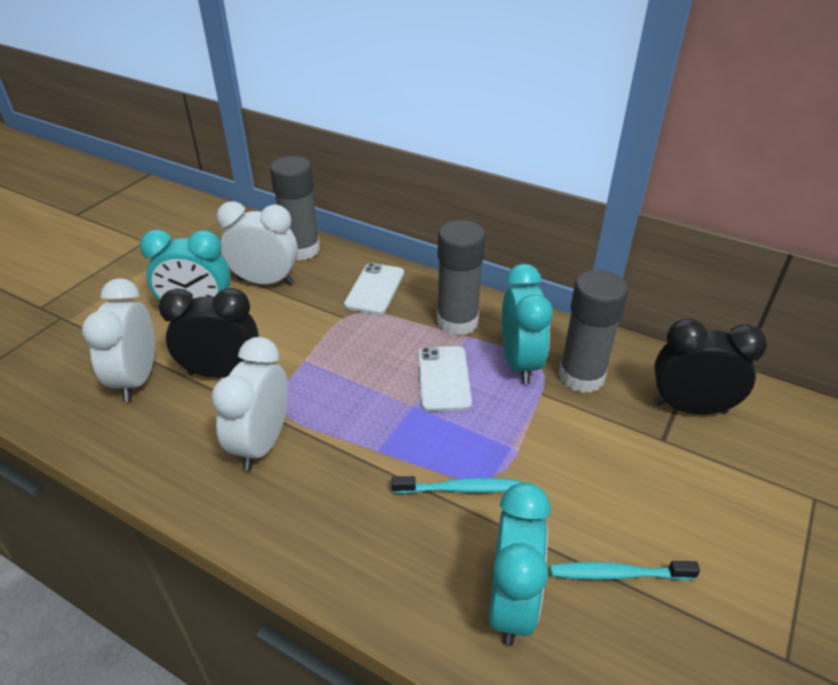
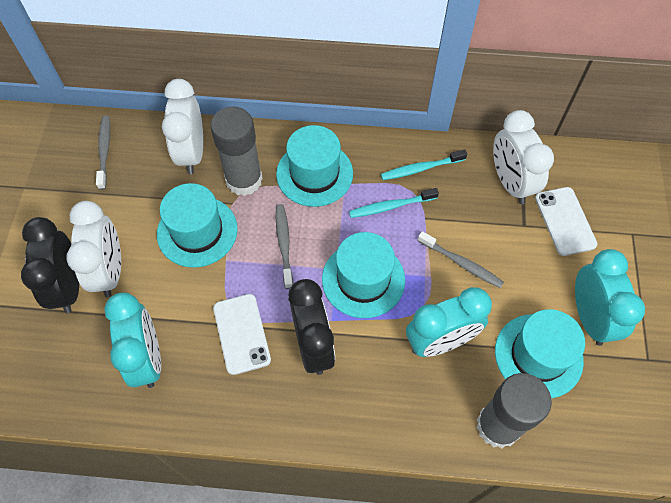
grey glue stick: [270,156,320,261] [437,220,486,336] [558,270,628,393] = 3 -> [210,107,263,196] [476,373,552,448] = 2
grey toothbrush: none = 0 -> [96,116,110,190] [276,204,293,289] [418,231,504,288] = 3
turquoise hat: none = 0 -> [157,183,238,268] [276,125,353,207] [322,232,405,318] [495,309,585,399] = 4

